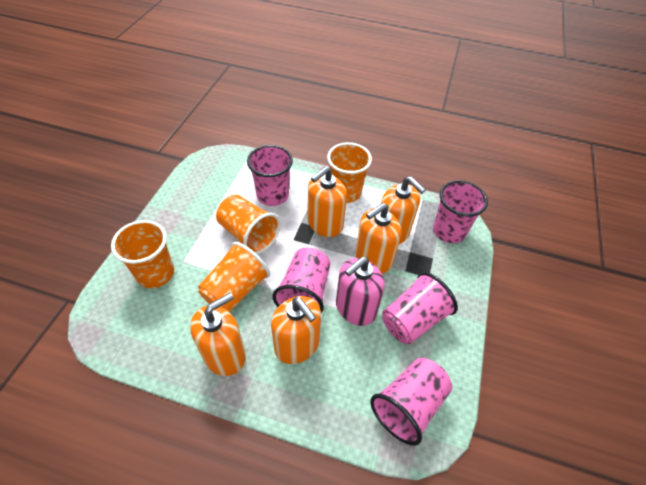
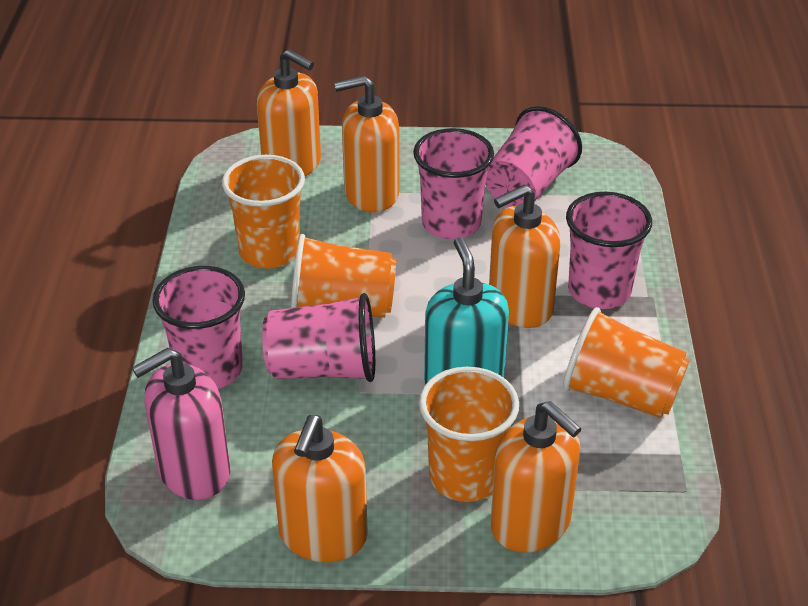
turquoise soap dispenser: none = 0 -> [424,237,509,385] = 1

